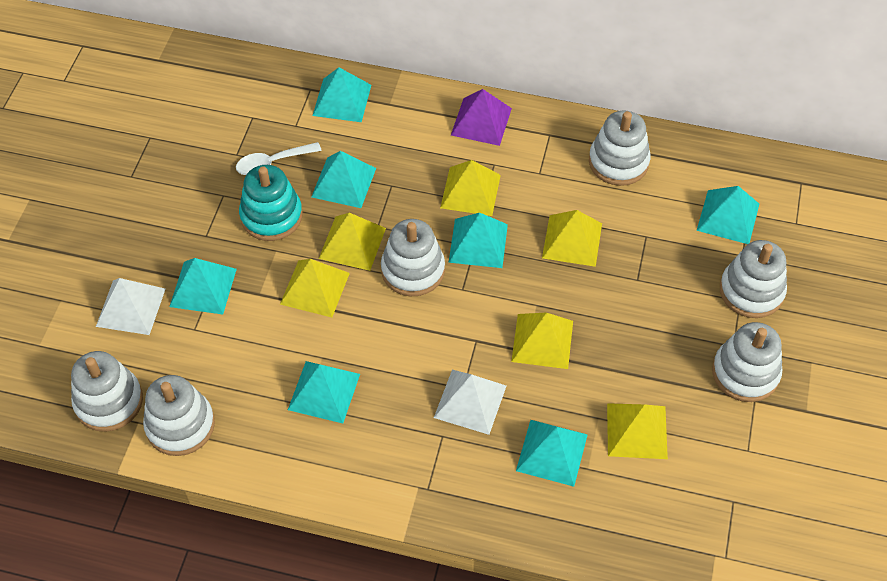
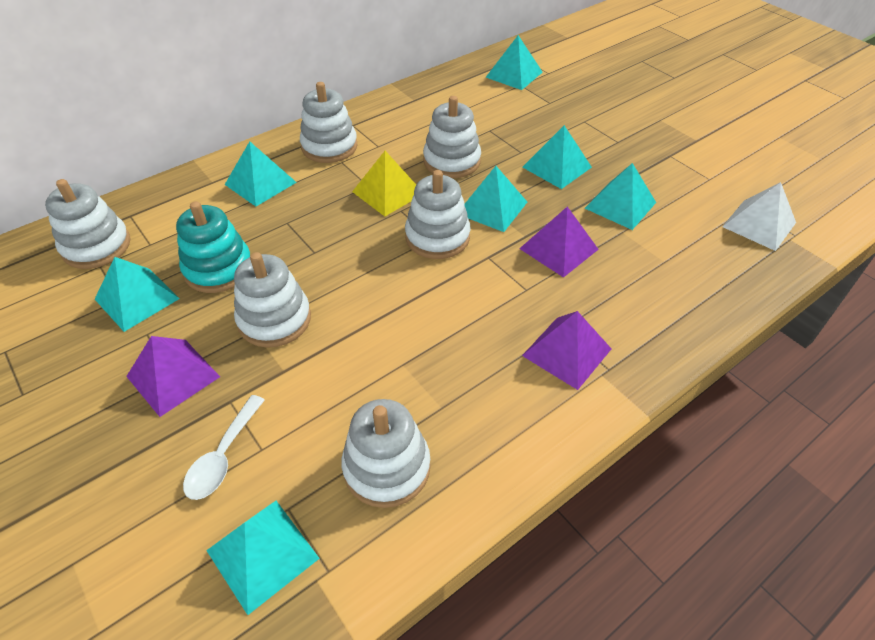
purple pyramid: [451,89,512,146] = 1 -> [126,336,220,417] [519,206,599,278] [522,311,611,390] = 3
white pyramid: [96,278,165,335] [434,370,506,435] = 2 -> [722,182,796,251] = 1
yellow pyramid: [280,259,350,317] [319,213,386,271] [440,160,501,216] [511,313,573,369] [542,210,602,267] [607,403,668,459] = 6 -> [352,151,416,216] = 1

